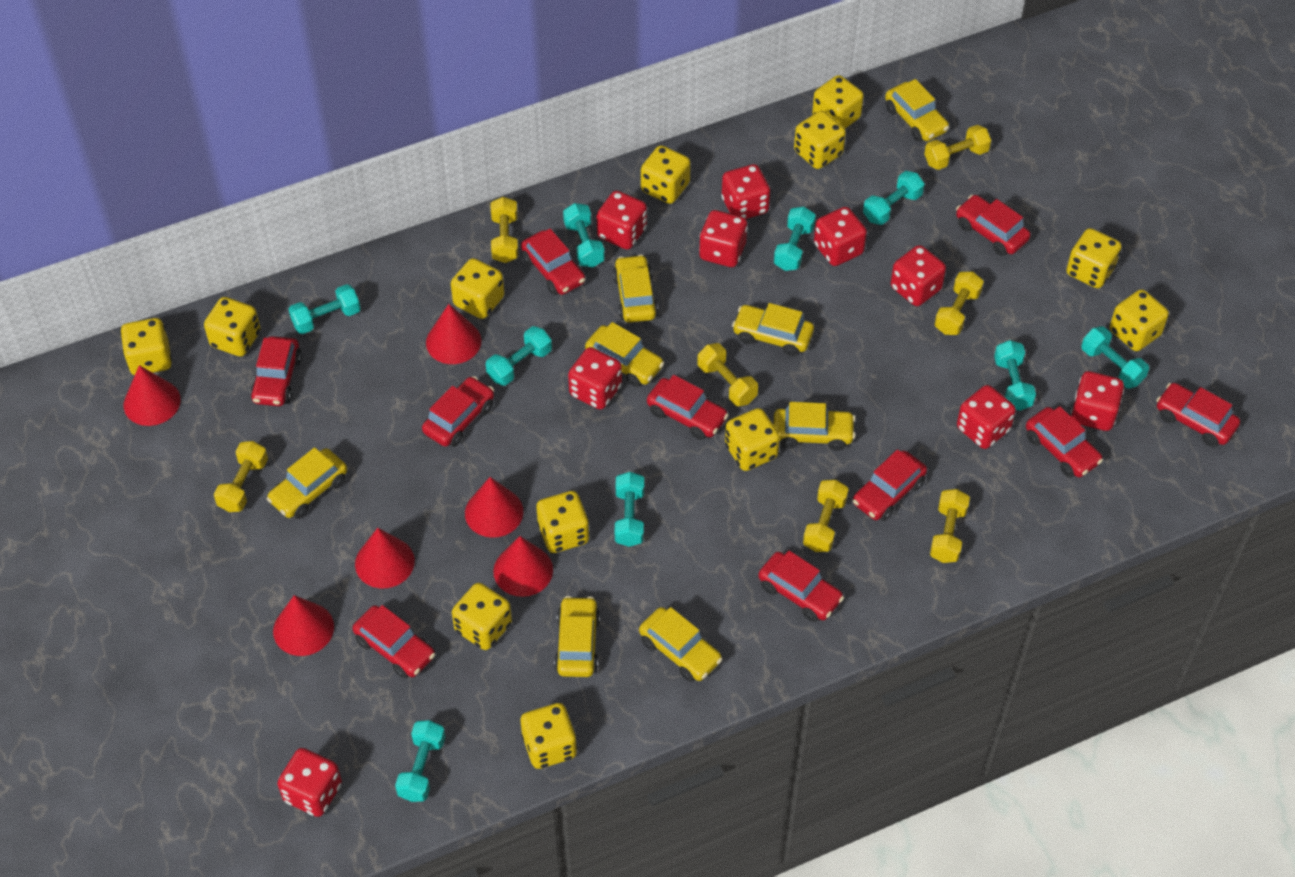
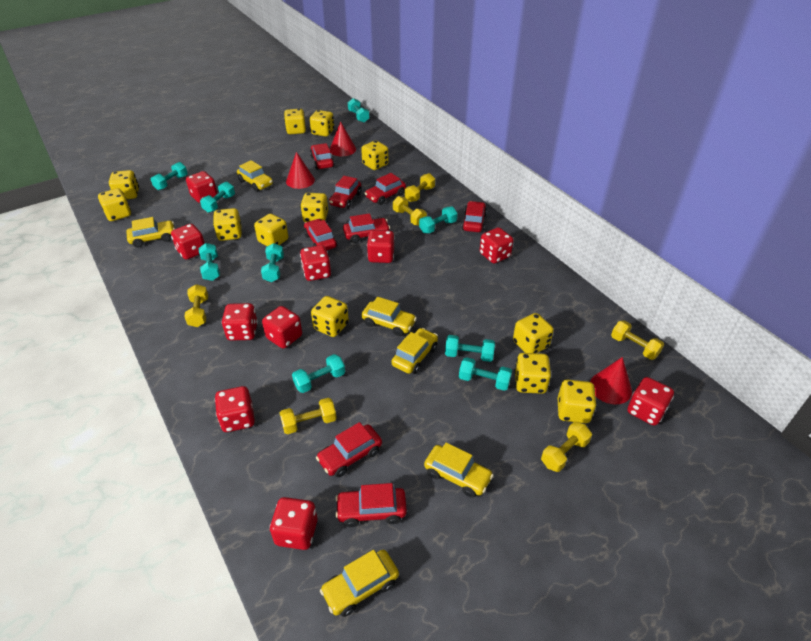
red car: [250,336,302,406] [353,605,435,679] [422,376,494,447] [521,229,585,295] [647,375,729,440] [758,551,844,622] [853,449,927,521] [956,195,1031,256] [1026,406,1103,478] [1156,383,1240,447] = 10 -> [304,219,337,250] [310,143,335,170] [316,422,382,477] [329,176,362,209] [335,483,407,527] [343,213,390,243] [364,173,406,205] [461,201,487,232] = 8
red cone: [124,365,181,426] [273,595,334,656] [355,528,415,588] [426,304,482,364] [465,477,523,538] [493,536,553,597] = 6 -> [286,152,315,189] [330,121,356,156] [590,357,632,404] = 3
red dice: [277,748,342,817] [568,347,622,409] [596,191,647,250] [699,210,748,267] [721,164,770,219] [814,207,867,266] [891,245,946,306] [957,385,1016,449] [1071,371,1124,431] = 9 -> [171,224,205,260] [186,171,218,203] [215,386,255,432] [222,303,258,340] [262,306,302,349] [270,497,317,550] [300,245,331,281] [367,230,395,263] [480,227,513,264] [628,377,674,426] = 10
yellow car: [266,447,347,519] [554,596,600,677] [585,322,664,387] [613,254,658,323] [639,607,723,682] [732,303,814,356] [774,402,856,451] [885,79,949,142] = 8 -> [126,217,175,247] [237,160,273,192] [320,550,399,617] [361,297,417,336] [391,328,438,374] [424,442,494,498] = 6
yellow dumbbell: [214,441,268,512] [491,197,518,263] [697,343,758,406] [803,480,849,552] [924,125,991,170] [930,489,970,563] [934,272,984,335] = 7 -> [184,284,208,327] [280,398,337,434] [393,196,427,226] [405,173,435,202] [541,422,592,472] [611,320,664,360] = 6

